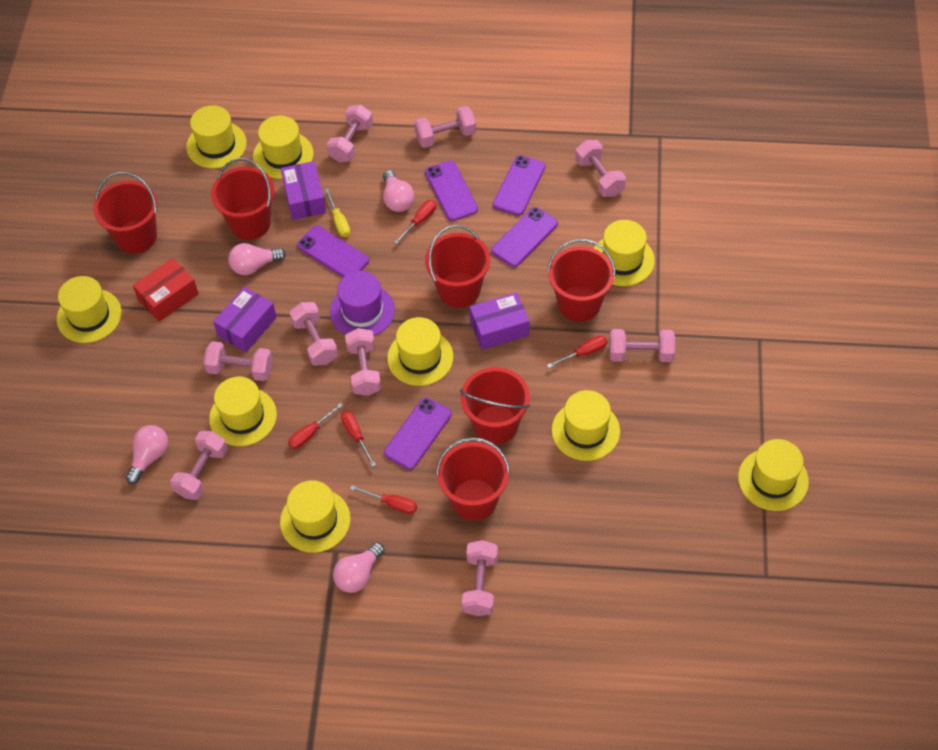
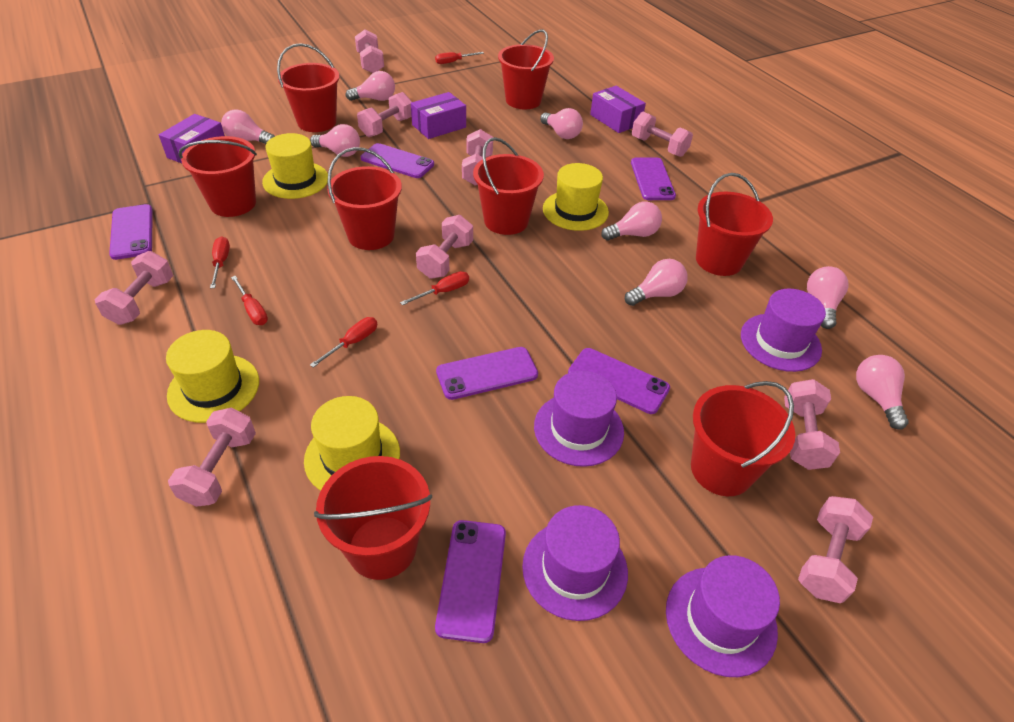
pink light bulb: [126,425,168,484] [228,243,286,275] [333,542,385,593] [383,170,414,212] = 4 -> [221,109,275,144] [310,124,360,157] [346,71,395,101] [540,108,583,139] [601,201,662,241] [625,259,688,306] [807,266,849,329] [856,355,909,429] = 8
purple hat: [330,271,395,336] = 1 -> [522,505,628,621] [534,370,624,467] [666,555,780,677] [741,289,826,372] = 4
purple phone: [297,225,369,277] [384,397,452,470] [425,160,478,221] [491,207,558,267] [493,155,546,216] = 5 -> [109,204,153,260] [361,143,434,178] [435,520,506,643] [436,347,538,400] [568,348,670,414] [631,157,676,200] = 6
red box: [133,258,199,322] = 1 -> none = 0
red bucket: [93,172,157,254] [211,158,274,240] [425,225,490,308] [436,437,510,521] [460,367,530,444] [548,239,615,322] = 6 -> [179,136,257,217] [277,43,340,132] [314,456,432,580] [327,147,402,250] [473,137,544,235] [498,29,554,109] [691,381,795,496] [696,173,773,276] = 8
yellow hat: [57,276,122,343] [186,105,247,169] [209,377,277,446] [253,115,314,179] [280,480,351,553] [387,317,453,386] [552,390,620,461] [594,220,655,286] [738,439,809,511] = 9 -> [166,330,259,423] [262,133,328,199] [304,396,400,491] [543,163,609,231] = 4
yellow screwdriver: [324,188,350,237] = 1 -> none = 0

